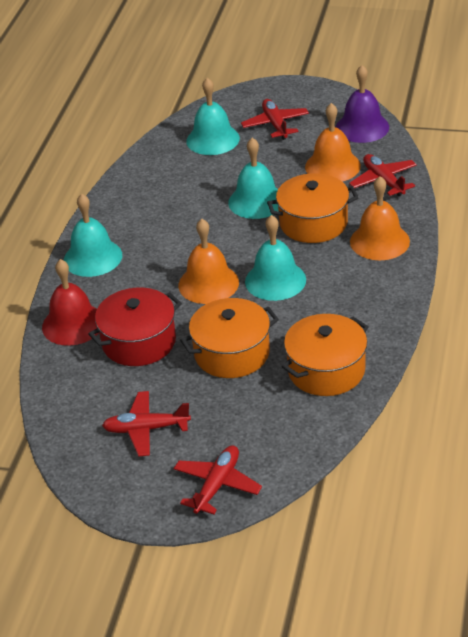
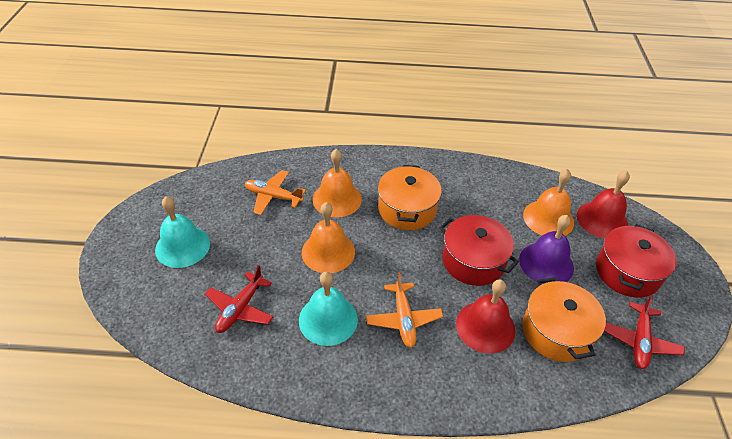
orange plane: none = 0 -> [245,170,306,215] [366,272,443,348] = 2
orange pot: [180,298,279,378] [267,173,358,243] [282,314,369,396] = 3 -> [378,165,442,230] [522,277,606,362] = 2
red bell: [42,259,99,346] = 1 -> [456,279,515,354] [577,171,630,239] = 2
red plane: [102,391,191,457] [174,445,262,514] [241,99,309,140] [349,154,417,196] = 4 -> [205,265,273,333] [604,295,685,369] = 2
red pot: [88,288,182,366] = 1 -> [439,215,519,286] [596,224,677,298] = 2
turquoise bell: [64,194,122,277] [186,78,240,155] [228,138,279,219] [245,215,306,301] = 4 -> [155,196,210,268] [299,272,358,346] = 2

